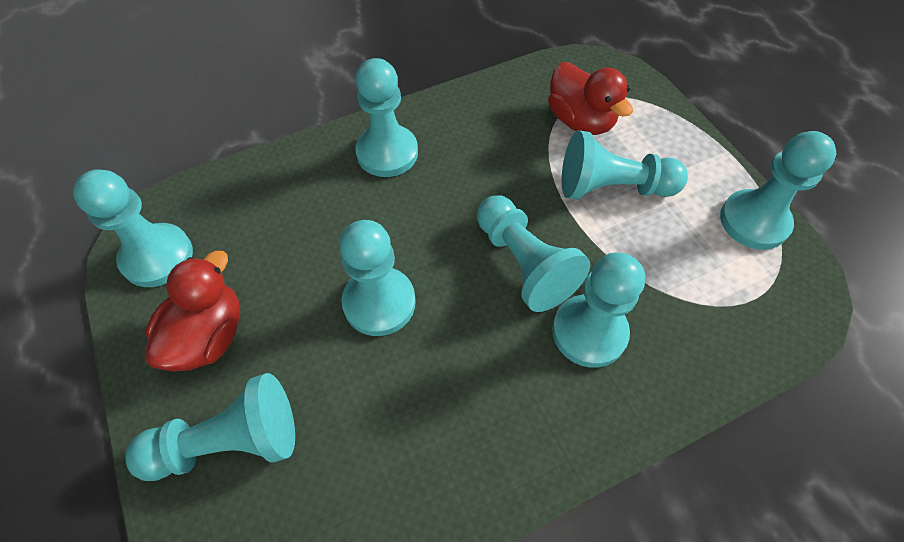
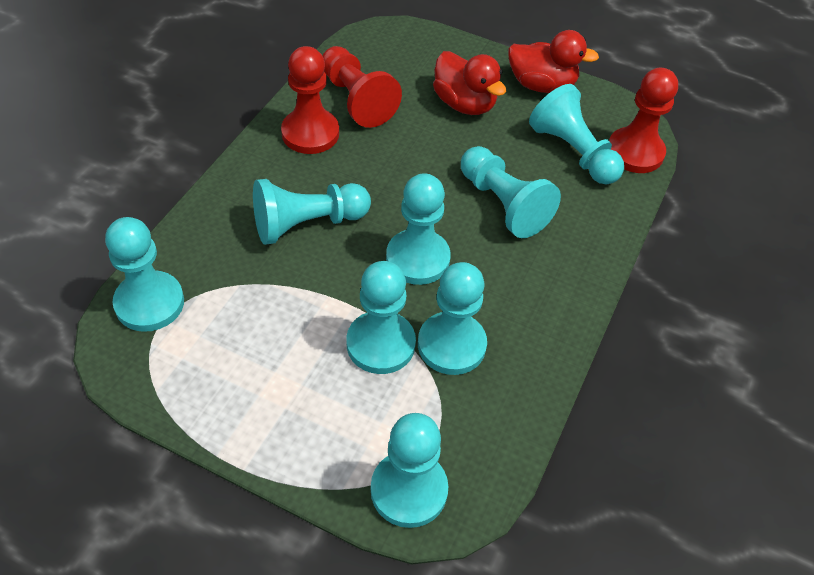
red pawn: none = 0 -> [281,46,339,154] [323,46,402,128] [609,68,678,173] = 3

